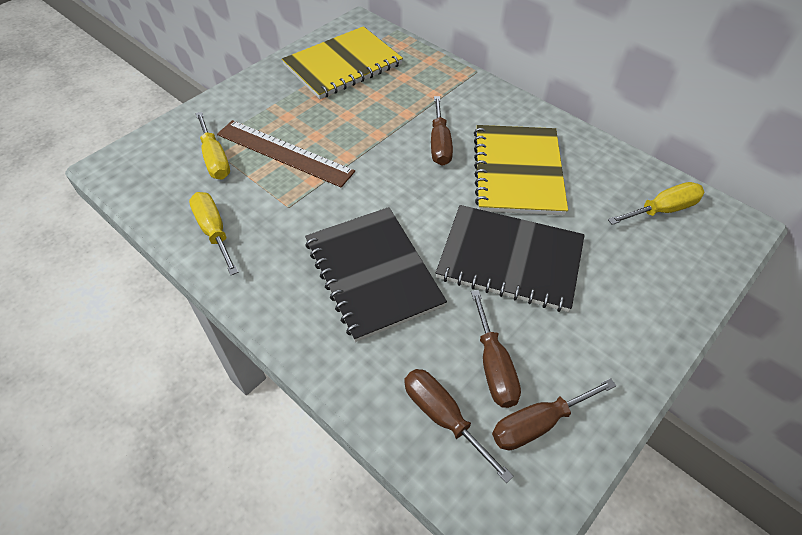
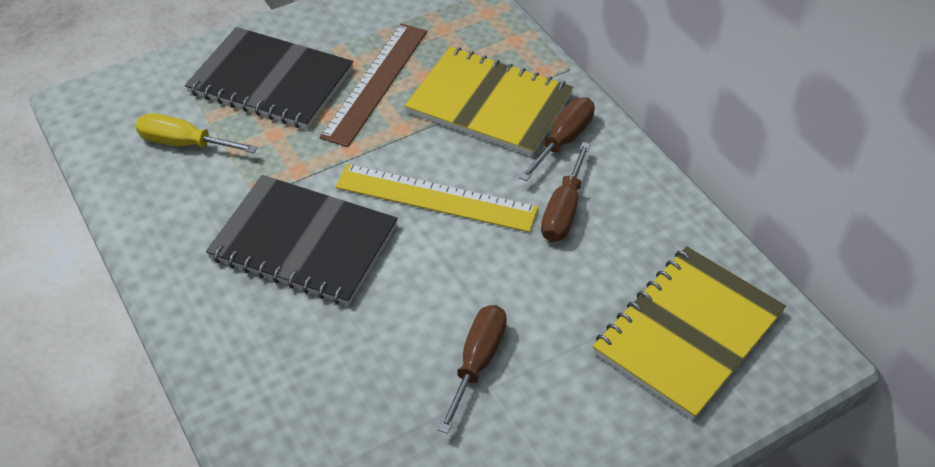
brown screwdriver: [404,369,513,483] [431,96,453,166] [471,290,521,408] [492,378,616,450] = 4 -> [438,305,507,434] [519,97,595,181] [541,142,591,242] = 3
yellow ruler: none = 0 -> [335,164,538,232] = 1
yellow screwdriver: [189,192,239,275] [195,112,230,180] [608,182,704,225] = 3 -> [136,113,258,153] = 1

